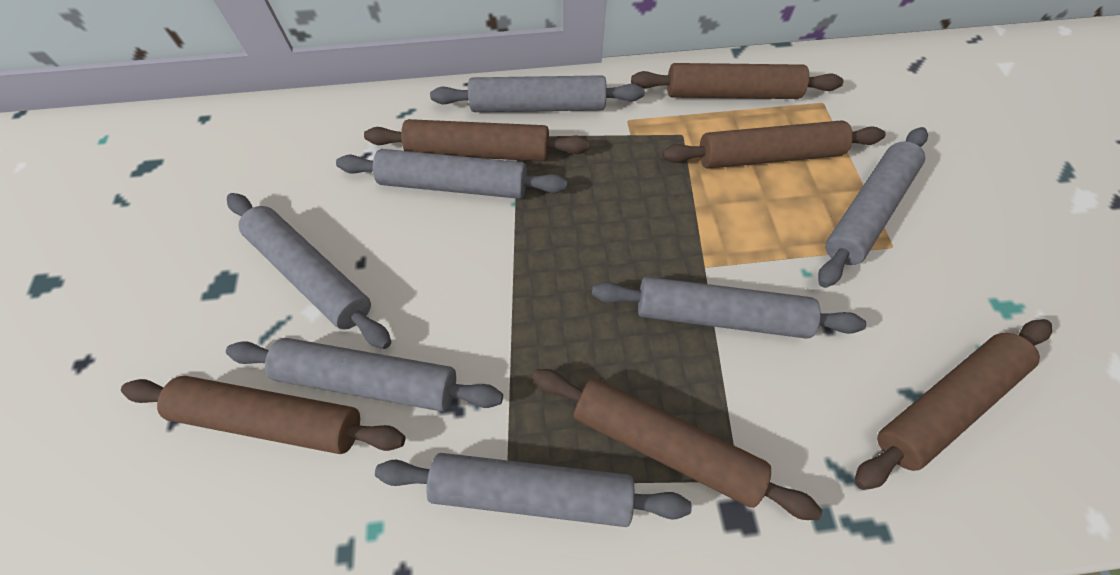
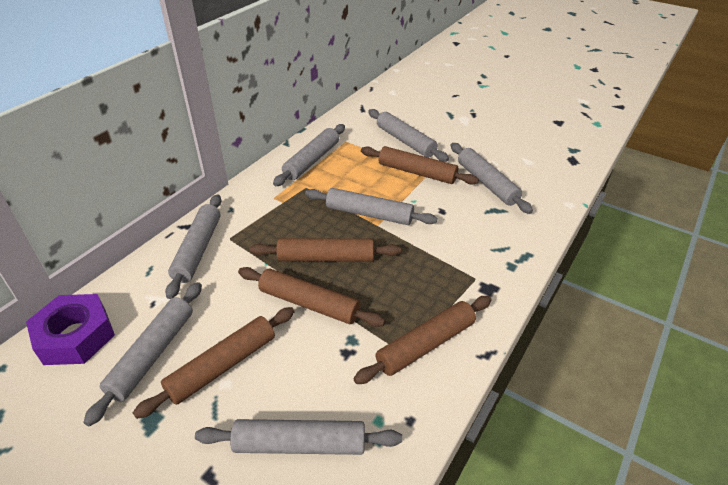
brown rolling pin: [121,376,406,454] [364,119,589,161] [532,369,822,520] [631,63,844,99] [662,120,885,169] [854,319,1052,490] = 6 -> [133,307,295,419] [238,267,385,327] [250,238,401,262] [354,296,492,384] [361,146,479,185] = 5
purple nut: none = 0 -> [26,294,115,365] = 1

